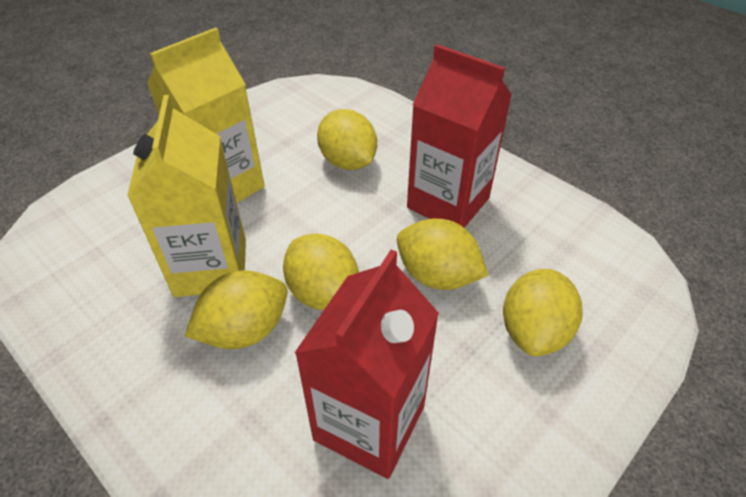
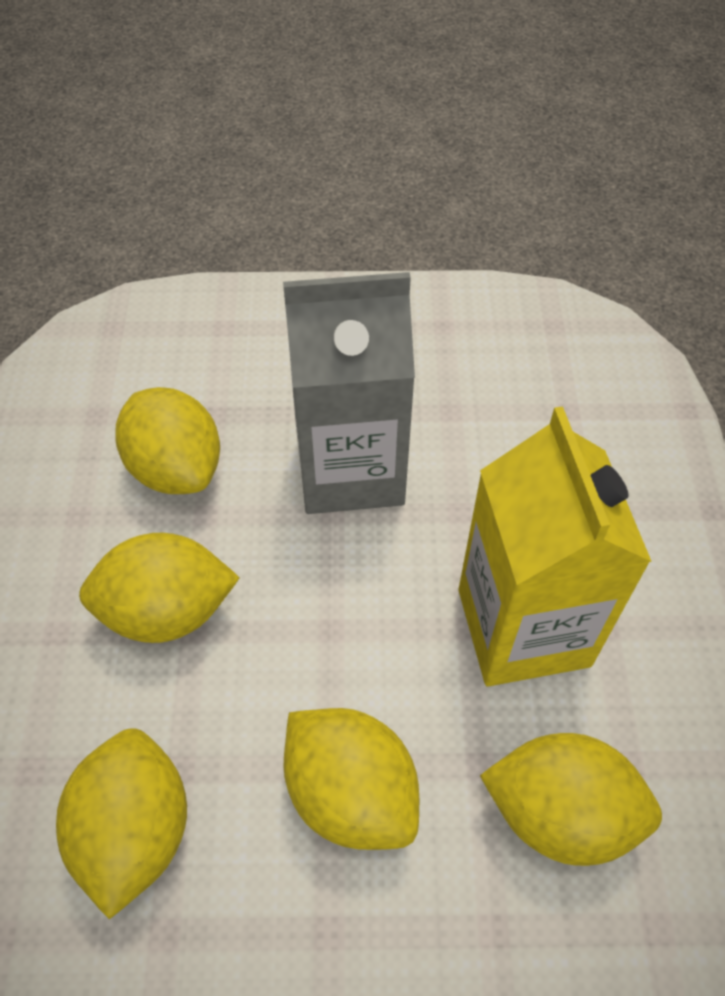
grey carton: none = 0 -> [283,272,415,514] = 1
red carton: [295,249,439,479] [407,44,512,228] = 2 -> none = 0
yellow carton: [127,95,246,297] [147,27,265,203] = 2 -> [458,406,652,687] = 1

